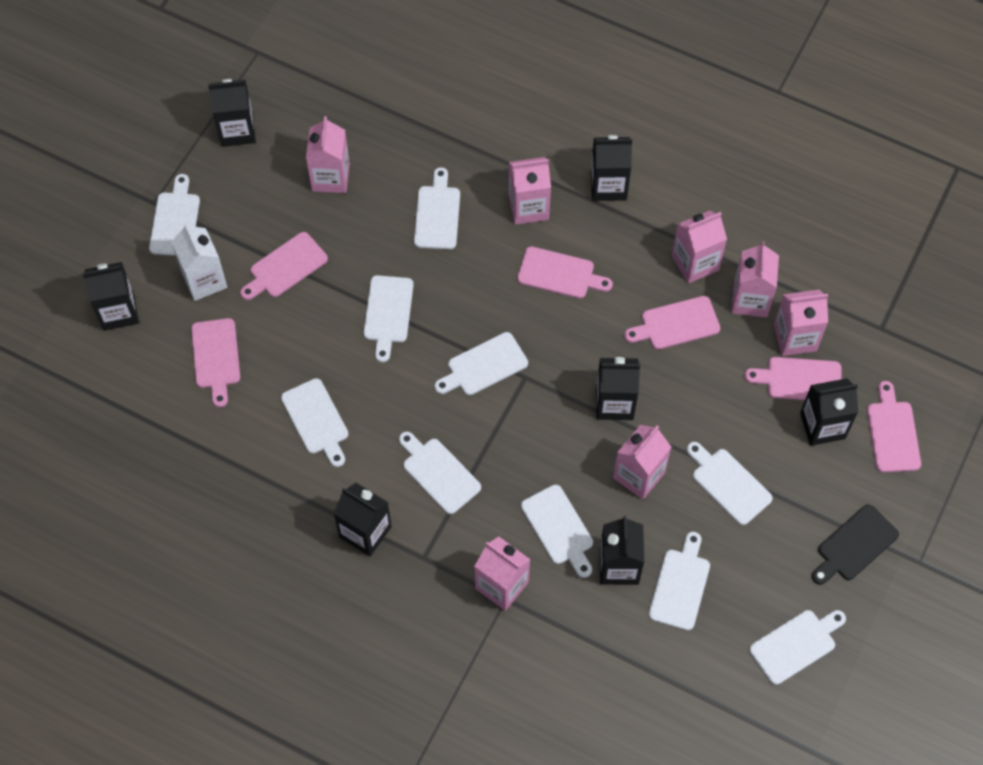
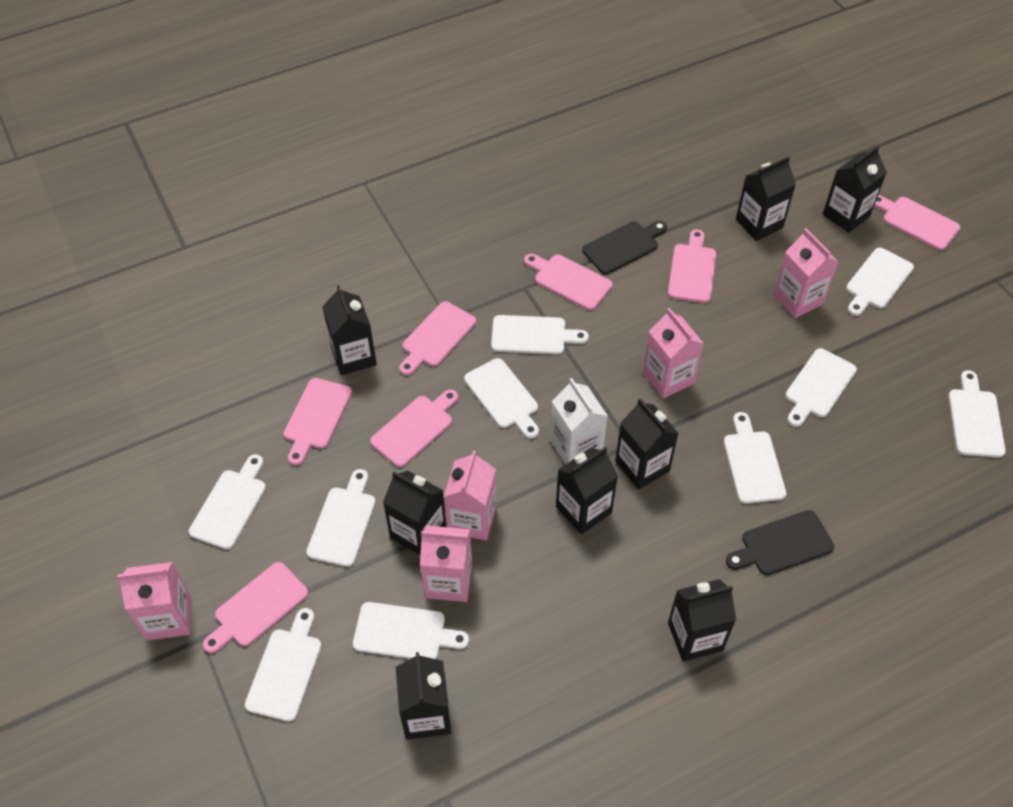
black carton: [82,262,139,331] [208,79,256,147] [333,483,392,556] [591,135,632,201] [596,357,640,420] [600,516,644,585] [800,378,858,446] = 7 -> [322,285,377,375] [383,471,446,556] [396,652,451,740] [556,447,618,534] [615,398,679,489] [668,579,736,662] [736,156,796,241] [823,146,887,233] = 8
black cutting board: [812,504,899,585] = 1 -> [582,221,667,274] [726,510,834,575] = 2
pink carton: [306,116,350,193] [475,537,531,611] [509,157,551,225] [613,425,671,500] [672,211,727,283] [732,241,779,317] [774,289,828,356] = 7 -> [118,562,191,640] [420,525,472,602] [444,450,497,541] [643,308,704,399] [773,228,838,318] = 5
pink cutting board: [191,318,240,407] [240,232,328,300] [517,246,613,299] [624,296,720,349] [744,357,842,400] [867,381,921,472] = 6 -> [203,562,308,654] [284,378,352,466] [370,389,458,467] [399,301,476,376] [524,254,613,310] [668,229,716,303] [874,195,961,250] = 7

